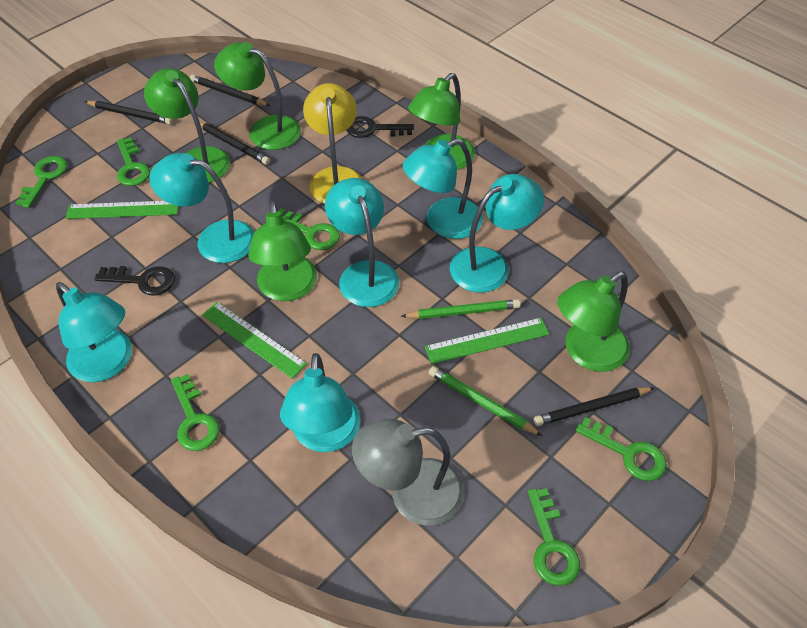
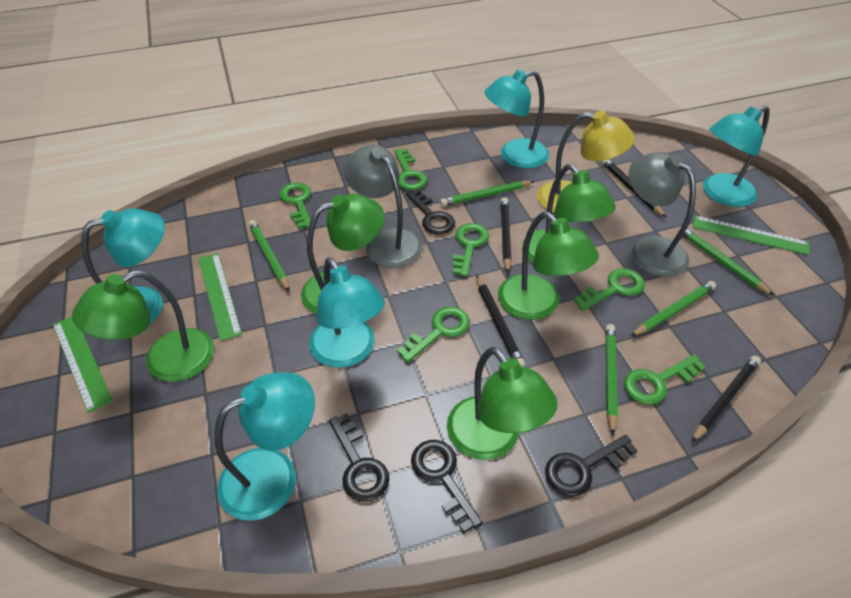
black key: [94,266,175,296] [346,116,414,138] = 2 -> [329,413,389,501] [406,189,455,234] [411,440,483,533] [545,435,638,496] = 4
green pencil: [401,299,521,319] [429,366,542,436] = 2 -> [248,220,290,292] [440,181,535,206] [605,324,618,436] [630,281,716,337] [678,228,774,296] = 5
grey lamp: [352,419,464,526] = 1 -> [344,145,423,268] [629,152,696,277] = 2
turquoise lamp: [56,282,132,382] [149,153,254,263] [280,353,360,452] [325,178,399,307] [403,138,483,239] [450,174,544,293] = 6 -> [82,208,165,325] [215,372,315,521] [309,257,385,368] [484,70,550,168] [703,106,770,207] = 5

